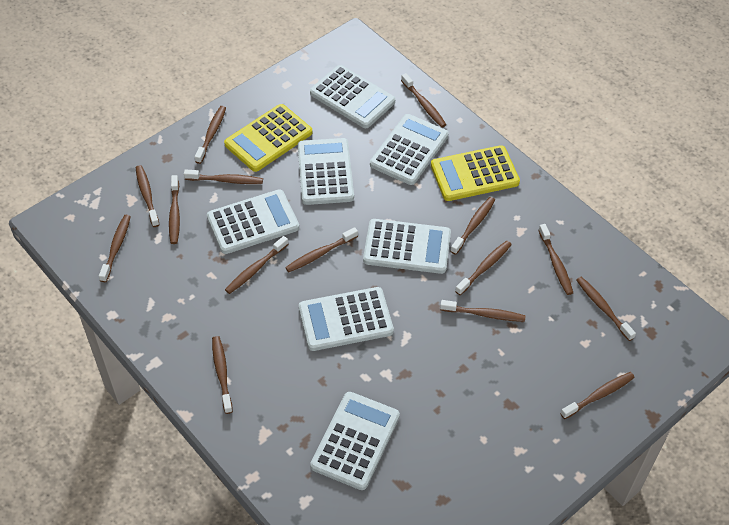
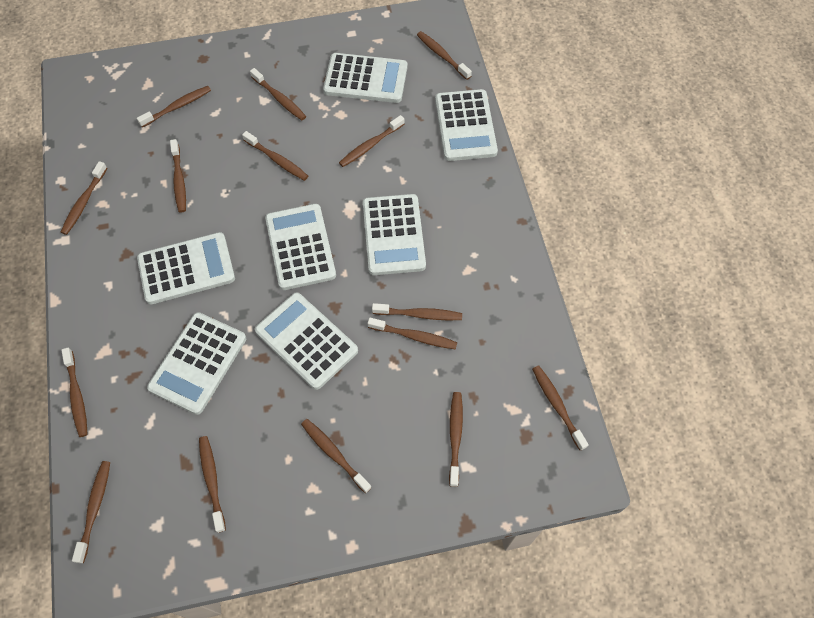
yellow calculator: [224,104,312,172] [431,145,520,201] = 2 -> none = 0

